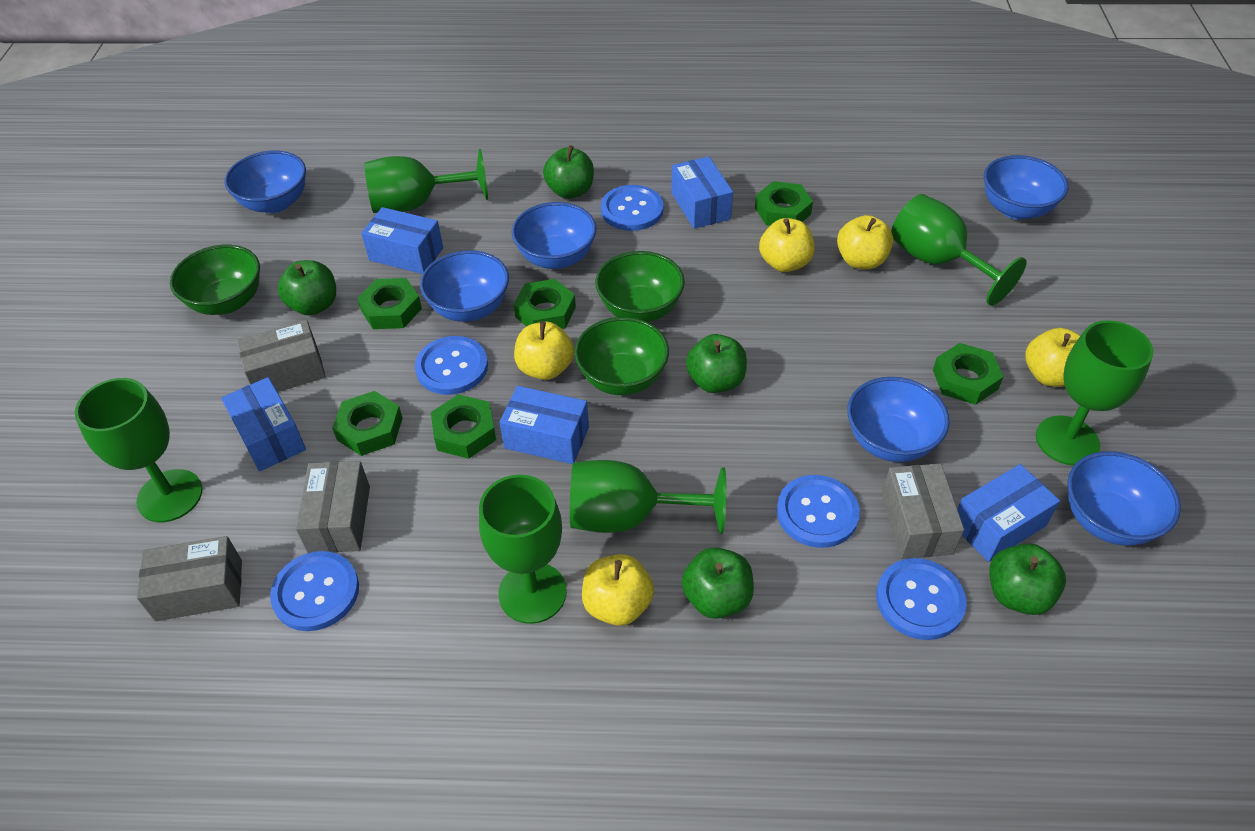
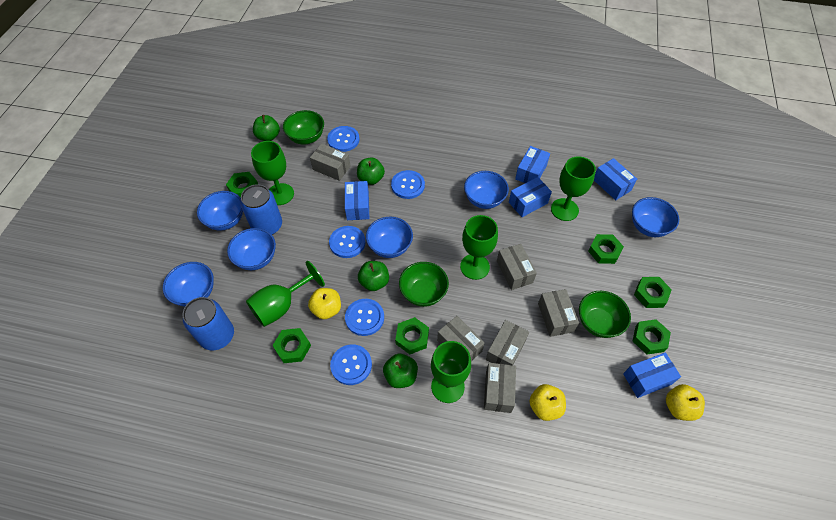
blue can: none = 0 -> [183,297,234,350] [240,184,282,235] = 2
green apple: [278,260,336,315] [543,145,594,199] [682,547,754,619] [686,334,747,393] [989,543,1066,615] = 5 -> [253,115,280,141] [357,157,385,185] [358,261,389,291] [383,354,418,388] = 4
green goblet: [75,378,202,522] [364,149,488,213] [479,475,567,624] [570,460,726,534] [891,194,1027,306] [1036,320,1153,465] = 6 -> [246,261,325,327] [251,141,294,205] [431,341,471,403] [460,215,498,280] [551,156,596,221] = 5
grey box: [137,536,242,621] [237,320,326,392] [296,461,370,553] [881,464,964,559] = 4 -> [310,143,351,181] [437,316,485,361] [484,363,516,413] [486,320,529,365] [497,244,537,290] [538,289,579,337] = 6
yellow apple: [514,321,574,380] [582,554,654,626] [759,218,815,272] [837,215,893,269] [1025,328,1081,387] = 5 -> [308,288,341,319] [529,384,566,421] [666,384,705,421] = 3

